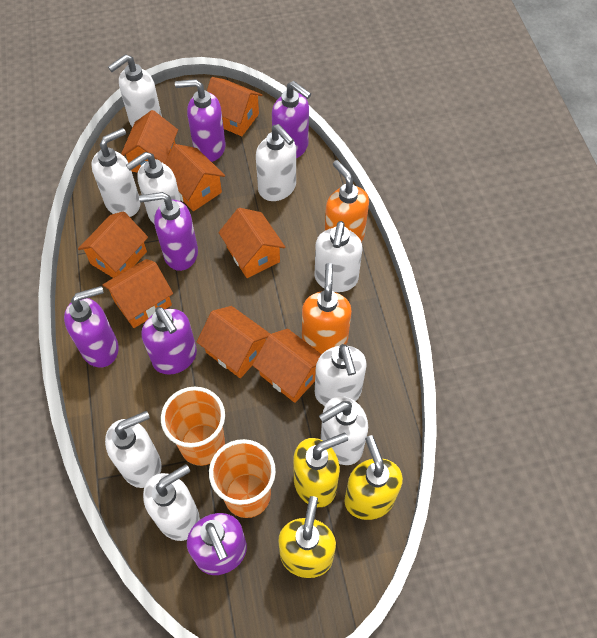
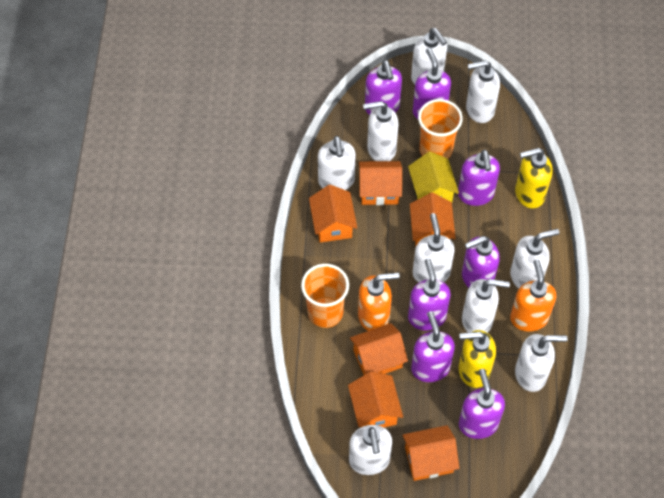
orange house: [78,211,148,278] [103,259,173,328] [121,110,178,173] [164,144,225,211] [197,306,270,378] [207,77,262,136] [219,208,286,278] [252,329,322,403] = 8 -> [309,185,357,243] [348,372,403,427] [350,323,408,375] [359,161,402,205] [402,425,459,481] [410,193,456,246] = 6
purple soap dispenser: [64,286,119,368] [139,192,198,271] [141,307,197,375] [175,79,225,162] [187,513,247,575] [272,81,311,159] = 6 -> [365,60,402,115] [408,258,451,331] [411,311,455,382] [413,48,451,119] [458,150,500,206] [459,369,505,439] [462,236,500,288] = 7
yellow house: none = 0 -> [408,152,459,202] = 1
yellow soap dispenser: [278,496,336,578] [293,432,348,507] [344,435,403,520] = 3 -> [459,330,496,388] [515,148,553,209] = 2

